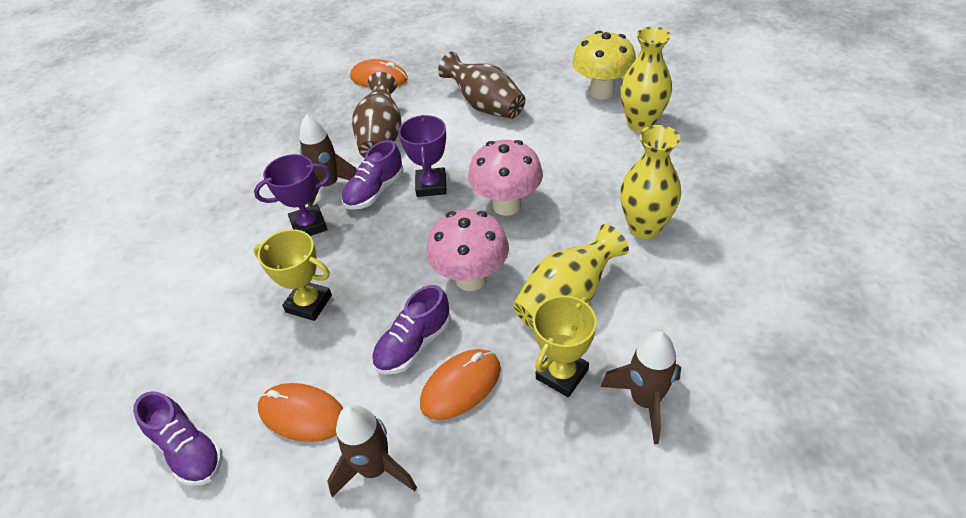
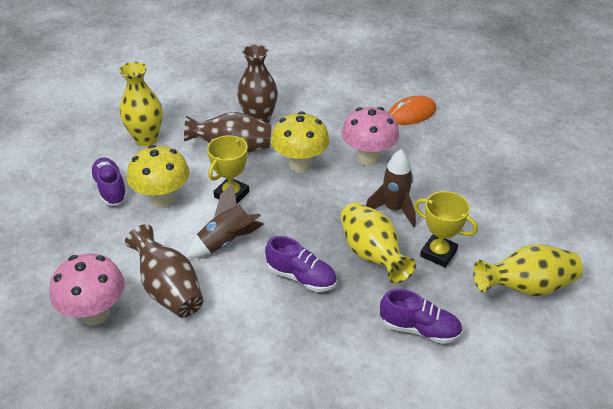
brown rocket: [299,115,357,207] [327,404,417,497] [601,331,681,444] = 3 -> [186,183,264,258] [366,149,416,228] = 2
brown vase: [352,72,401,158] [438,51,525,119] = 2 -> [125,224,203,318] [184,112,272,153] [237,44,278,123] = 3
orange mouse: [258,383,343,442] [350,59,408,88] [420,349,501,420] = 3 -> [389,96,436,125] = 1
purple trophy: [254,154,331,236] [398,115,447,197] = 2 -> none = 0
yellow mushroom: [572,31,636,99] = 1 -> [127,145,189,209] [271,111,330,173] = 2

